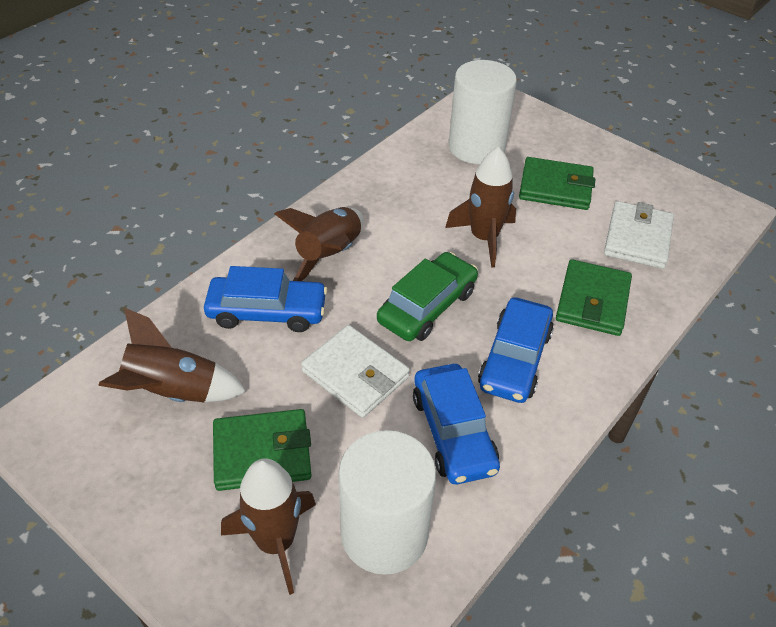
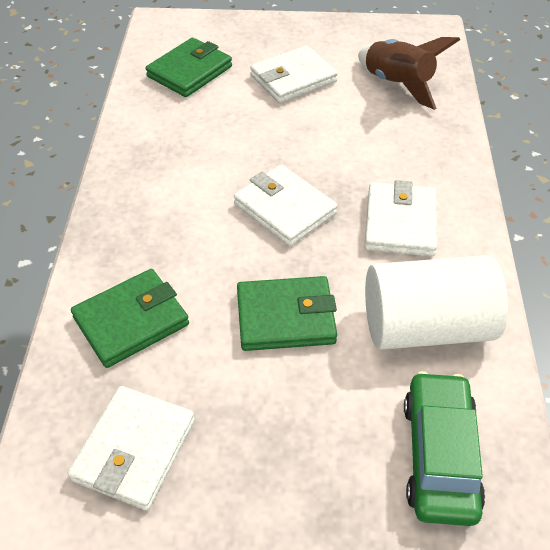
blue car: [204,266,327,332] [413,364,500,484] [478,297,554,403] = 3 -> none = 0
brown rocket: [98,308,247,402] [221,458,316,595] [274,207,364,281] [445,147,516,268] = 4 -> [358,37,460,110] = 1
white cylinder: [338,430,436,575] [448,60,517,164] = 2 -> [365,255,508,350] = 1
white wallet: [301,325,410,418] [604,201,674,269] = 2 -> [68,386,195,511] [234,165,337,246] [250,45,338,103] [364,180,437,257] = 4

